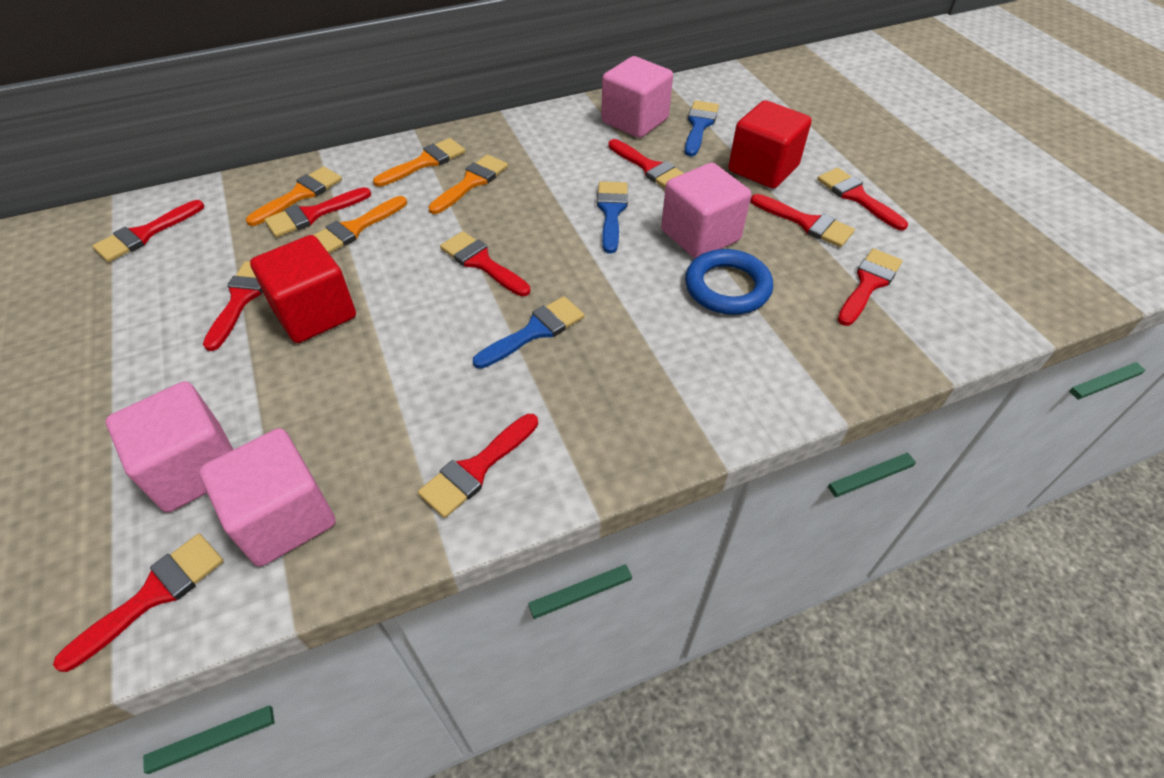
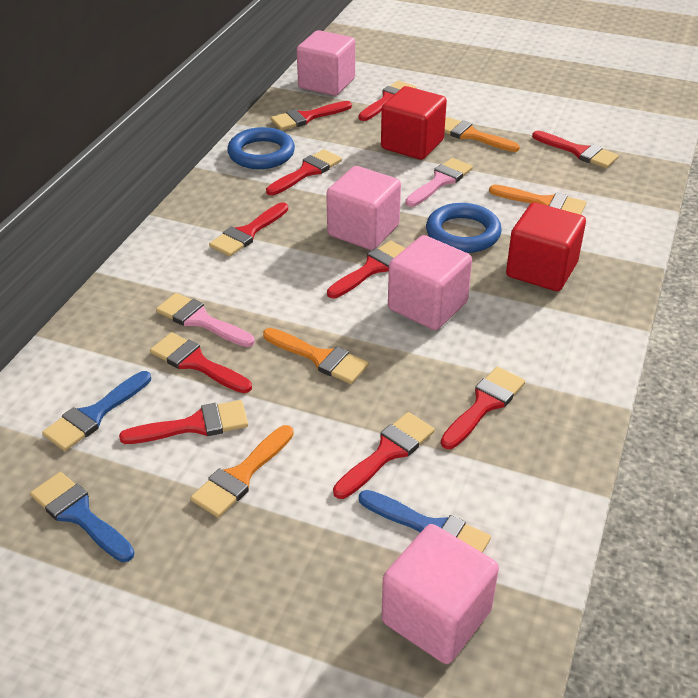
blue ring: [685,249,773,315] = 1 -> [227,127,295,169] [426,203,502,253] = 2
pink brush: none = 0 -> [156,293,255,347] [405,158,473,207] = 2

